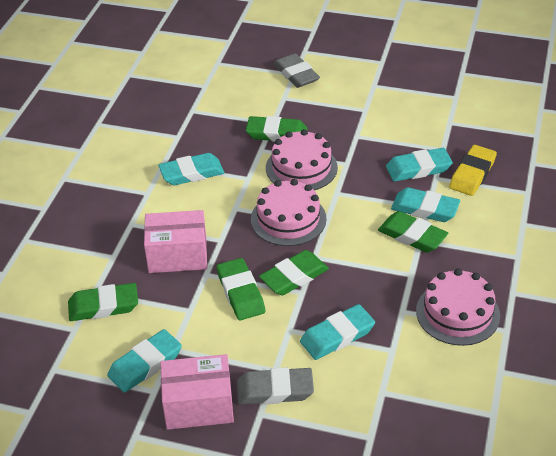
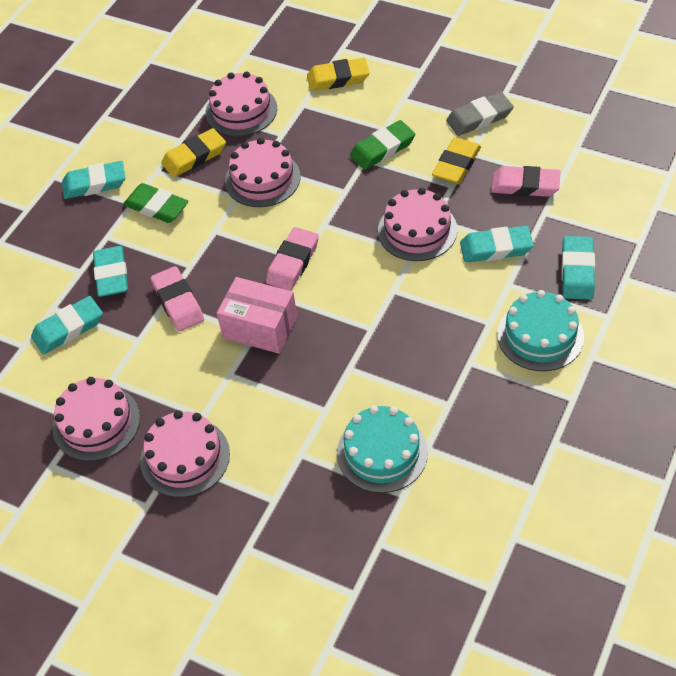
green eraser: [68,283,138,321] [217,258,265,320] [246,116,307,142] [259,250,329,295] [378,211,448,253] = 5 -> [123,183,189,223] [350,120,415,170] = 2
grey eraser: [237,367,314,405] [273,53,320,88] = 2 -> [446,92,514,136] = 1
pink box: [144,210,207,273] [160,354,234,430] = 2 -> [217,277,297,354] = 1
pink cake: [251,179,327,246] [266,129,338,190] [416,269,500,346] = 3 -> [53,377,140,461] [140,410,230,497] [206,71,277,136] [225,138,300,207] [378,188,457,261] = 5
pink eraser: none = 0 -> [151,266,204,332] [266,227,319,291] [491,166,561,197] = 3
turquoise cake: none = 0 -> [337,405,428,493] [497,290,584,371] = 2
yellow eraser: [449,145,497,196] = 1 -> [161,128,226,178] [307,58,370,91] [432,137,481,184] = 3

